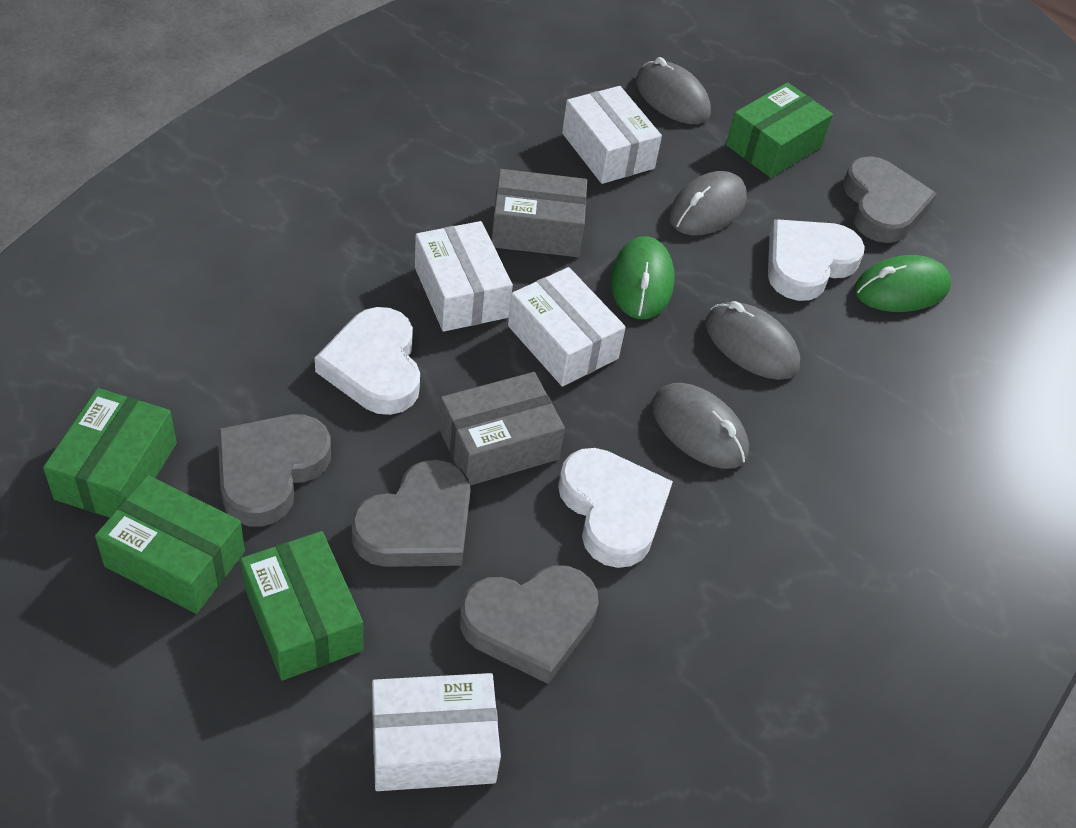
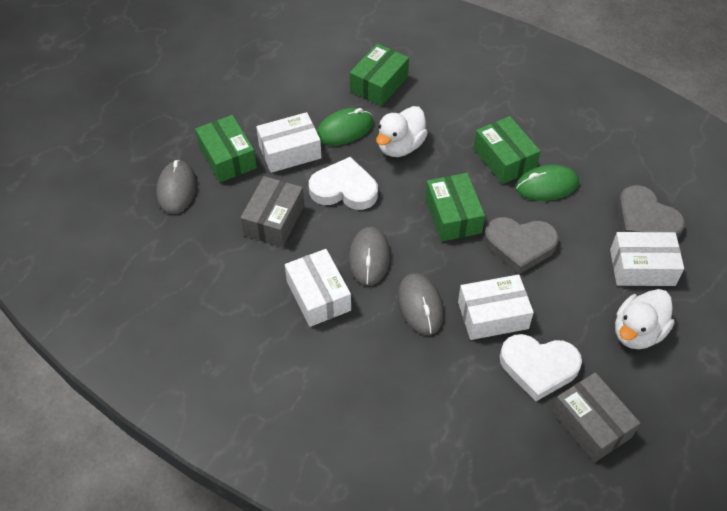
grey heart: [217,414,331,527] [351,459,471,567] [459,565,599,684] [843,156,937,243] = 4 -> [484,217,559,274] [617,185,685,239] = 2
grey mouse: [636,57,711,124] [652,383,749,469] [669,171,747,236] [705,301,800,380] = 4 -> [156,160,197,214] [349,227,390,286] [398,273,444,335] = 3
white duck: none = 0 -> [376,106,428,157] [615,289,674,349] = 2
white heart: [315,307,420,415] [558,448,673,568] [768,219,865,301] = 3 -> [309,157,378,210] [500,334,582,401] = 2

